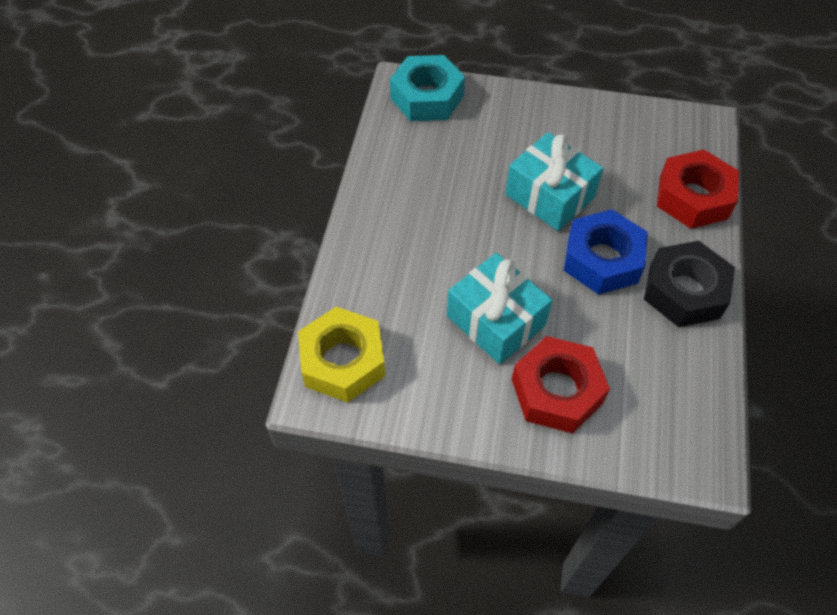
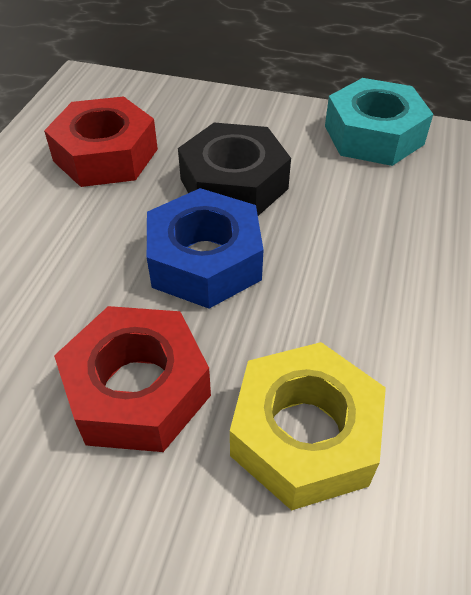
turquoise gift: [447,253,553,364] [505,132,603,231] = 2 -> none = 0

